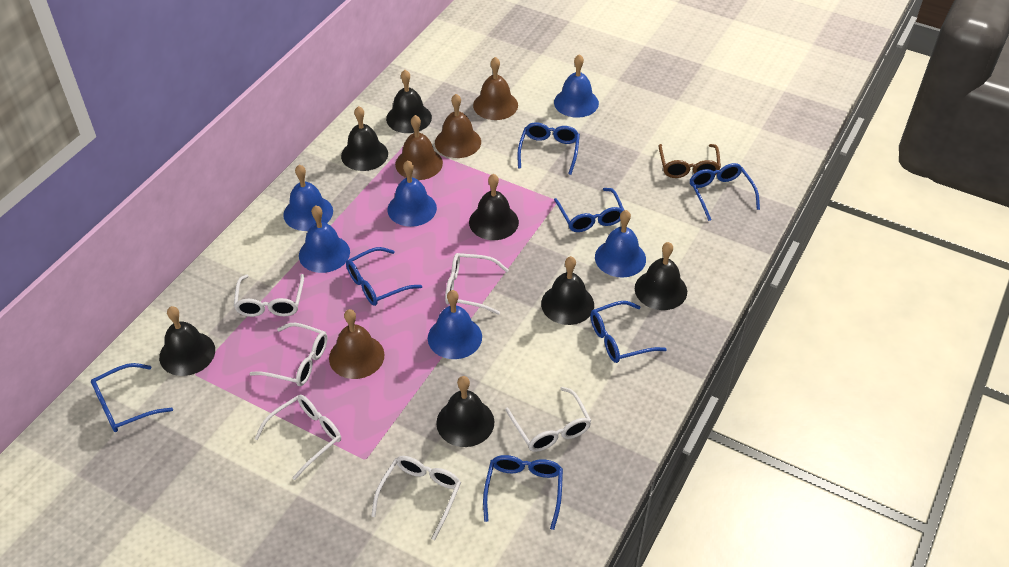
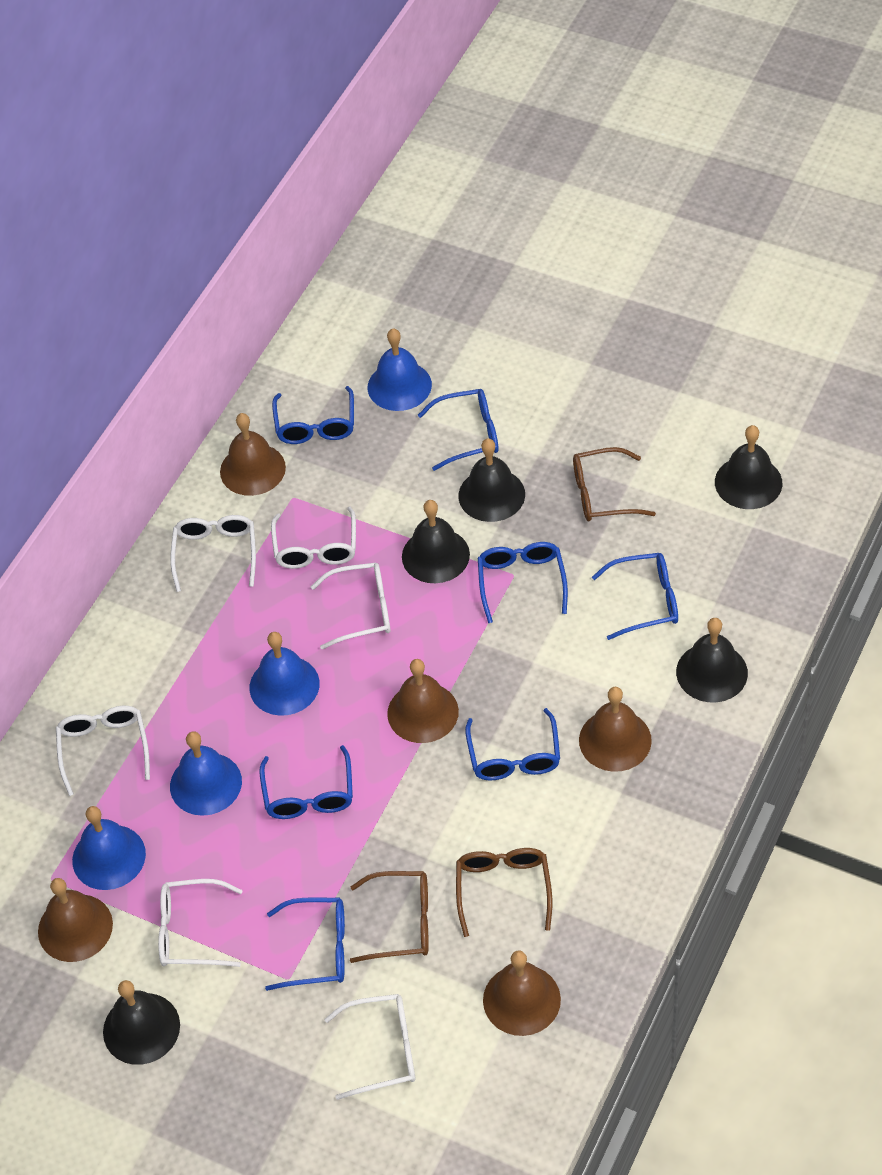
black bell: [159,306,215,376] [341,106,388,171] [386,70,432,133] [436,376,495,447] [469,174,519,240] [541,256,594,325] [635,242,687,310] = 7 -> [103,980,180,1065] [402,500,470,583] [458,438,525,522] [676,618,748,702] [715,425,782,509] = 5
blue bell: [283,165,333,231] [299,205,350,273] [388,160,437,227] [428,290,482,359] [554,54,599,118] [595,210,646,278] = 6 -> [72,806,146,890] [170,732,242,816] [249,632,320,716] [368,329,432,411] = 4
brown bell: [329,309,385,379] [395,115,443,180] [435,94,481,158] [473,57,518,120] = 4 -> [38,878,113,962] [220,413,286,496] [387,659,459,743] [483,951,561,1036] [579,687,652,772] = 5
brown glasses: [659,144,721,178] = 1 -> [350,871,429,963] [456,848,552,937] [573,447,656,521] = 3

